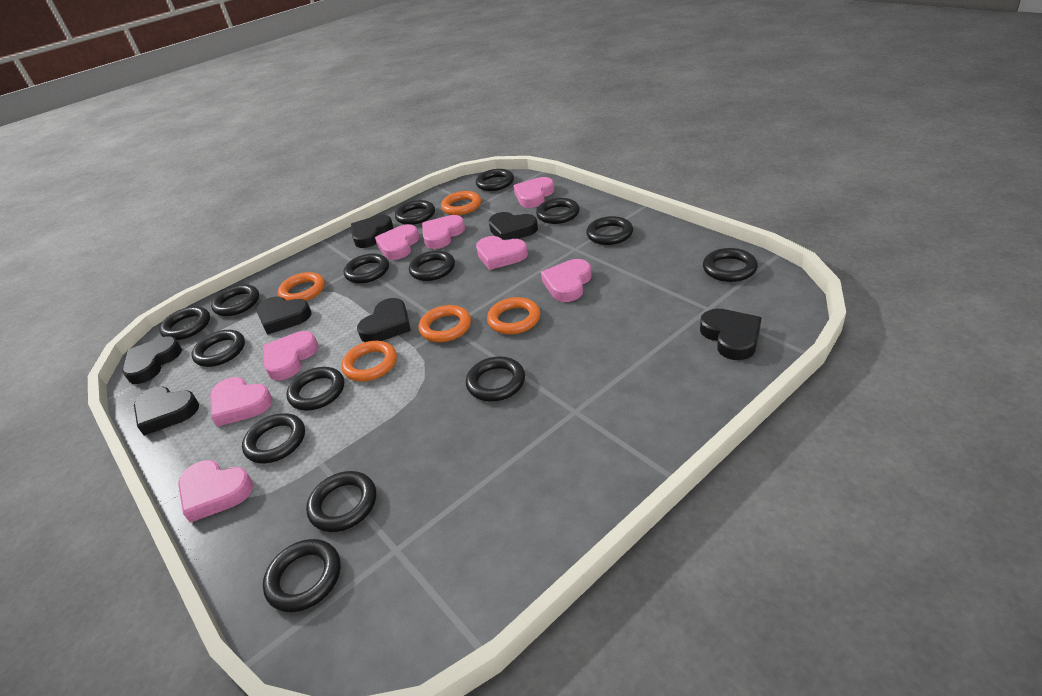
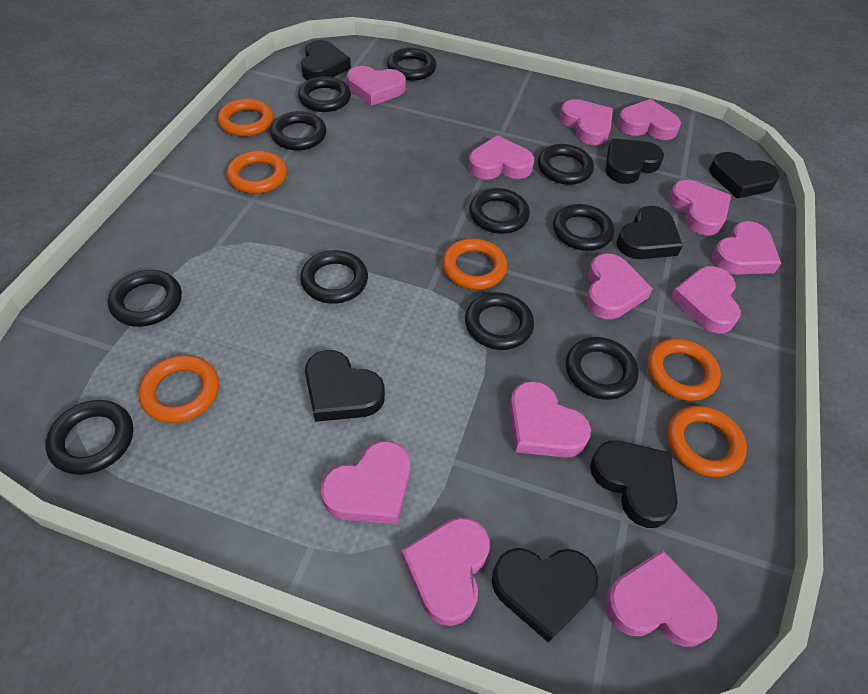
black ring: [160,306,210,340] [192,330,245,367] [211,284,259,316] [242,413,305,463] [263,539,341,612] [286,367,344,411] [306,471,376,532] [344,253,389,283] [395,200,435,225] [409,251,455,281] [466,356,525,401] [476,169,514,191] [536,198,580,224] [586,216,633,245] [703,248,758,282] = 15 -> [45,400,133,475] [108,270,182,327] [270,111,326,150] [298,76,351,112] [300,250,368,304] [387,48,436,81] [465,292,534,350] [469,188,530,234] [538,144,594,185] [553,204,614,251] [566,337,638,400] = 11
orange ring: [278,272,325,301] [341,341,397,381] [419,305,471,342] [441,191,481,215] [487,297,540,334] = 5 -> [138,355,219,423] [217,98,274,137] [226,151,287,194] [442,238,507,290] [647,338,721,401] [667,406,747,477] = 6
pink heart: [178,460,253,523] [210,377,273,427] [263,331,318,380] [375,224,420,260] [422,215,465,249] [476,236,528,270] [514,177,554,208] [541,259,592,302] = 8 -> [321,441,410,524] [347,66,406,106] [401,517,490,626] [468,135,534,180] [509,381,591,457] [560,99,613,145] [585,254,653,319] [605,550,718,647] [617,99,681,140] [668,180,731,235] [670,266,741,333] [712,221,781,275] = 12

